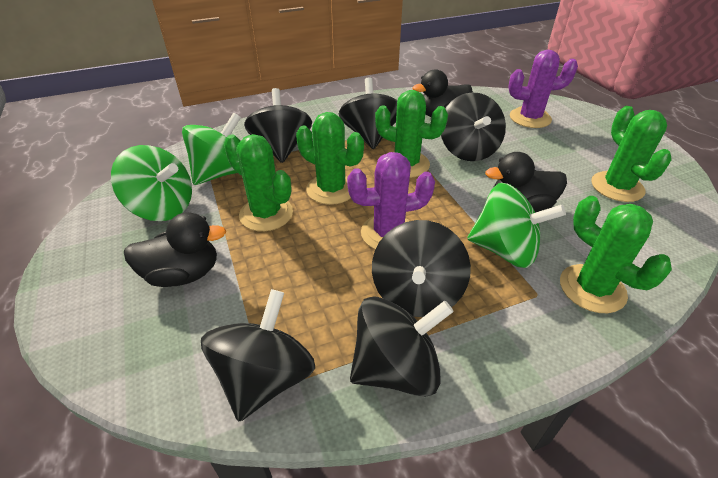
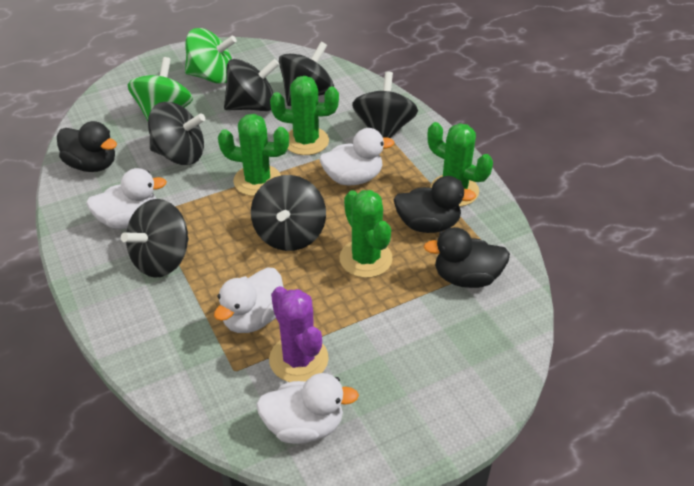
green cactus: [224,134,293,231] [296,112,364,205] [375,90,448,178] [560,196,672,313] [591,106,672,202] = 5 -> [218,114,289,196] [270,76,339,155] [339,190,393,278] [428,122,493,207] = 4
green spinning top: [111,145,192,221] [182,112,241,185] [467,183,566,268] = 3 -> [127,57,193,121] [185,28,237,84] = 2
purple cactus: [347,152,435,250] [508,50,578,128] = 2 -> [269,286,329,382] = 1
white duck: none = 0 -> [86,168,167,229] [214,267,283,333] [256,373,359,444] [320,128,394,186] = 4

